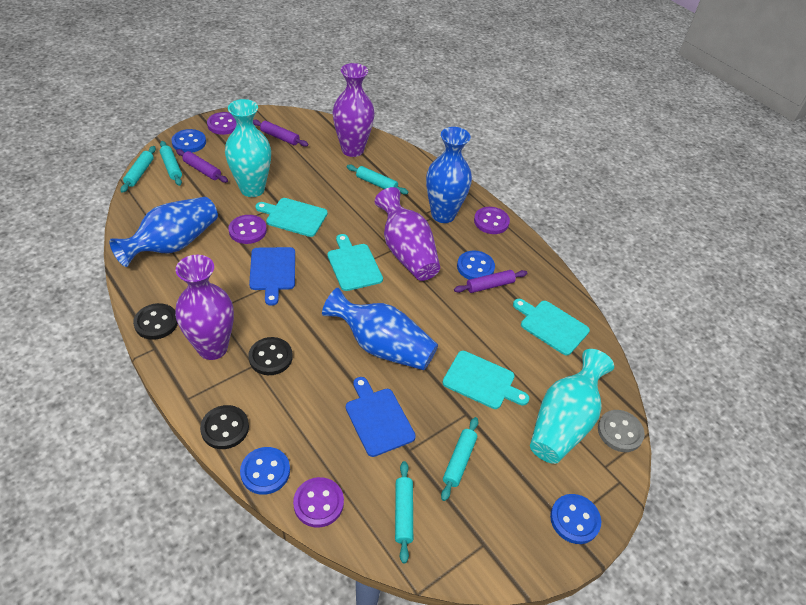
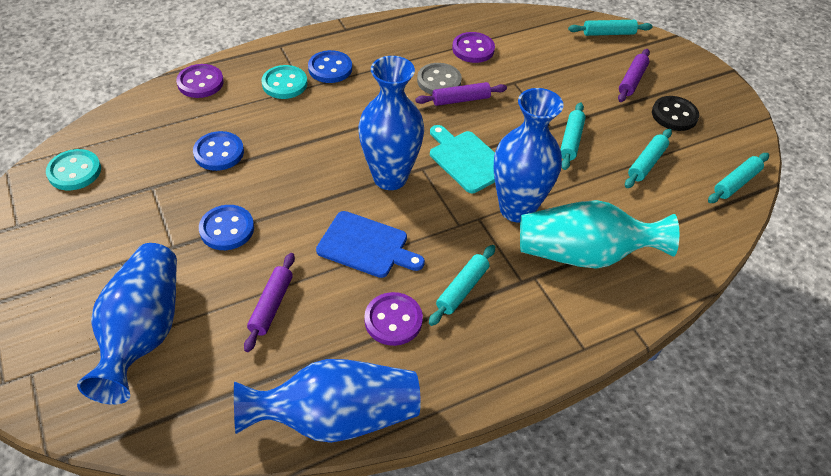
black button: [133,303,178,340] [200,405,249,449] [248,337,293,375] = 3 -> [652,96,699,131] = 1
blue button: [171,129,206,153] [240,447,290,495] [457,251,495,280] [550,494,601,544] = 4 -> [193,131,244,171] [199,205,254,250] [308,50,352,83] = 3
blue cutting board: [249,247,295,306] [346,377,416,457] = 2 -> [316,211,425,278] = 1
blue vase: [109,197,218,267] [322,288,438,370] [426,127,472,223] = 3 -> [77,243,177,405] [234,359,421,443] [358,56,424,190] [494,88,564,223] = 4
purple button: [207,112,237,135] [228,215,267,244] [293,477,344,527] [474,207,510,234] = 4 -> [176,64,224,98] [364,292,423,346] [452,32,495,63] = 3
purple vase: [175,255,234,360] [333,63,375,157] [375,187,440,281] = 3 -> none = 0
turquoise button: none = 0 -> [46,149,101,190] [261,65,307,99] = 2
turquoise cutting board: [255,198,328,237] [327,234,383,291] [442,351,529,409] [513,299,590,355] = 4 -> [430,125,495,193] = 1
turquoise vase: [225,99,271,197] [530,349,614,464] = 2 -> [520,200,679,269] = 1

